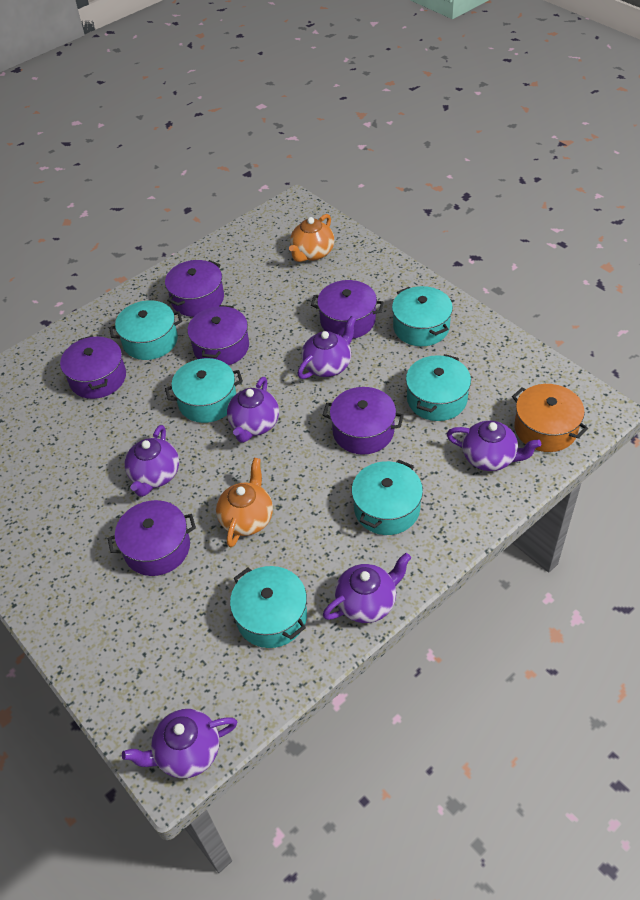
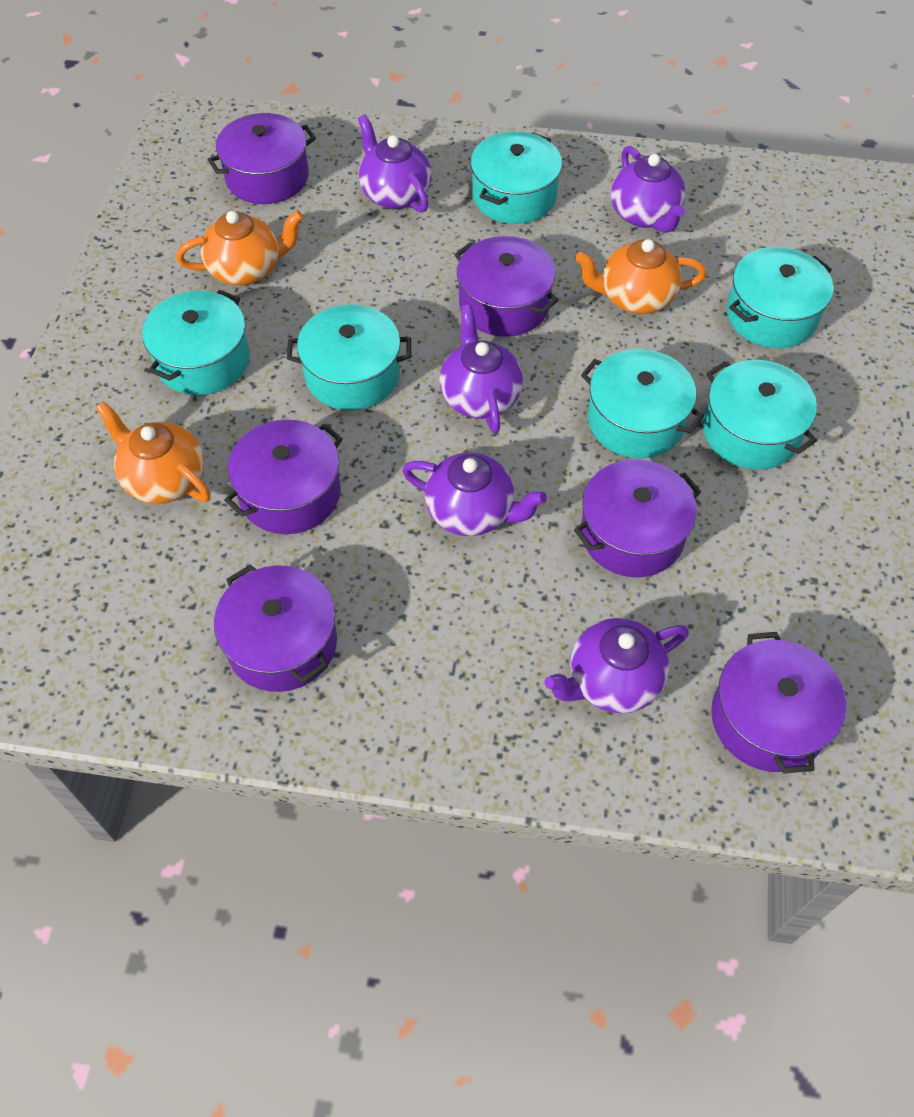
orange pot: [512,384,588,452] = 1 -> none = 0
orange teapot: [216,458,273,547] [289,214,334,262] = 2 -> [95,401,211,504] [176,210,304,285] [575,239,706,314] = 3
purple teapot: [122,709,237,778] [124,425,179,497] [227,377,279,443] [298,316,356,379] [323,553,411,623] [447,421,541,471] = 6 -> [358,114,432,213] [402,452,547,536] [439,304,523,433] [545,618,689,713] [611,146,686,233] = 5

